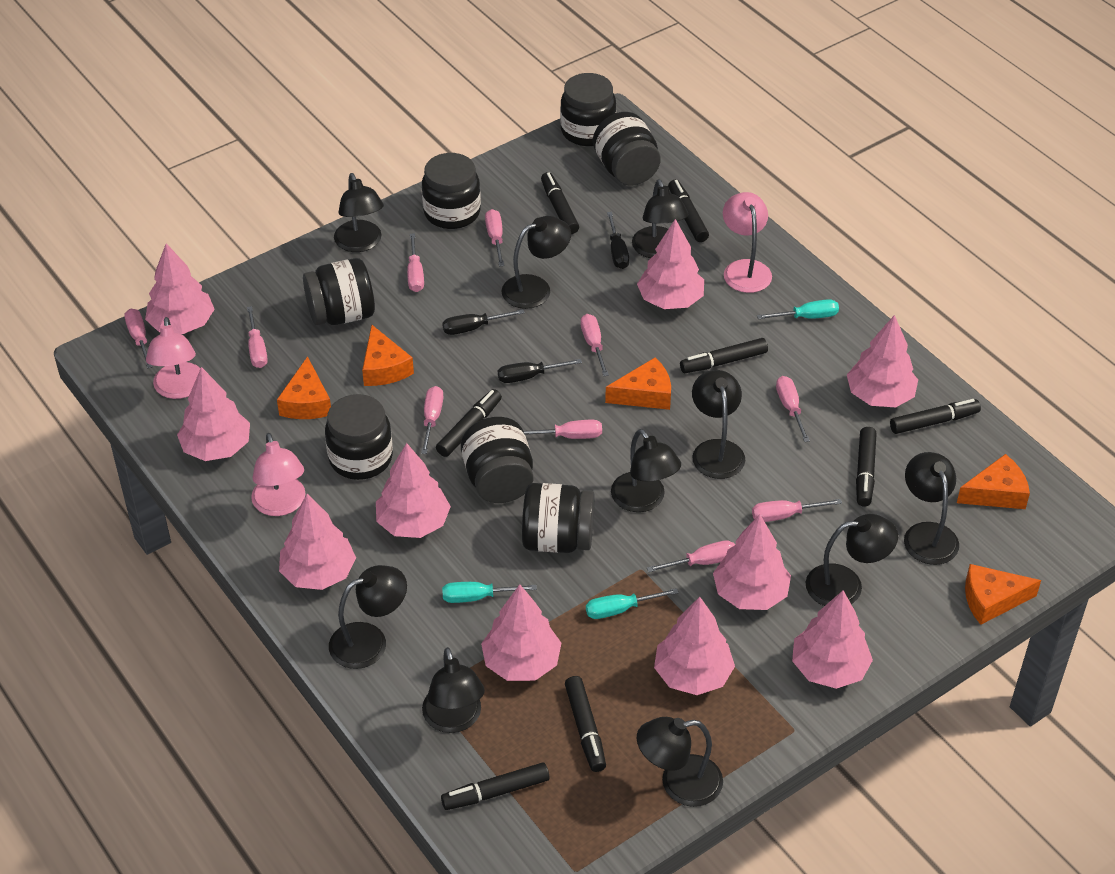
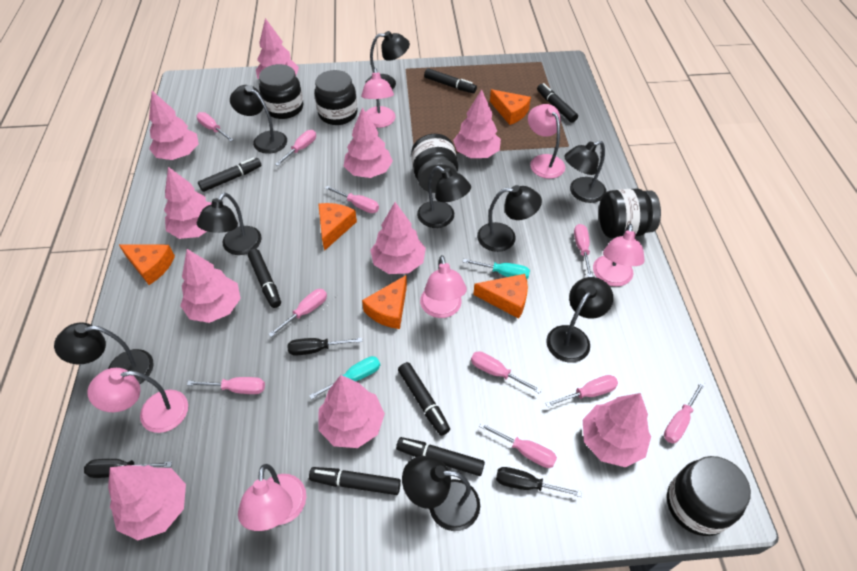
black jar: [303,258,375,325] [325,394,393,480] [422,153,481,229] [461,417,533,503] [522,483,594,553] [560,73,616,146] [593,112,661,186] = 7 -> [259,64,303,119] [315,70,357,125] [411,134,458,193] [599,188,661,238] [667,456,751,536] = 5
black lamp: [329,565,407,669] [334,173,384,252] [422,647,485,733] [501,216,571,309] [611,429,681,512] [632,179,688,258] [637,717,723,807] [692,370,745,479] [806,514,898,606] [904,452,959,565] = 10 -> [54,323,154,384] [197,193,262,255] [230,85,287,154] [365,31,410,90] [402,456,480,531] [417,166,471,228] [477,185,542,252] [546,277,613,363] [564,141,606,203] = 9
black marker: [436,389,502,457] [441,762,550,810] [541,172,579,234] [565,676,606,772] [668,180,709,242] [680,338,768,373] [856,427,877,507] [890,399,981,434] = 8 -> [198,157,261,192] [248,249,281,308] [309,467,401,495] [396,437,485,476] [398,362,450,436] [424,68,477,93] [537,83,578,123] = 7
pink lamp: [146,317,201,399] [251,433,305,516] [723,192,772,293] = 3 -> [87,368,188,433] [238,464,306,531] [361,68,395,128] [420,255,467,318] [528,104,565,179] [593,224,645,287] = 6
turquoise screwdriver: [442,582,537,603] [586,588,679,619] [757,299,839,319] = 3 -> [309,356,380,399] [463,259,530,279] = 2

